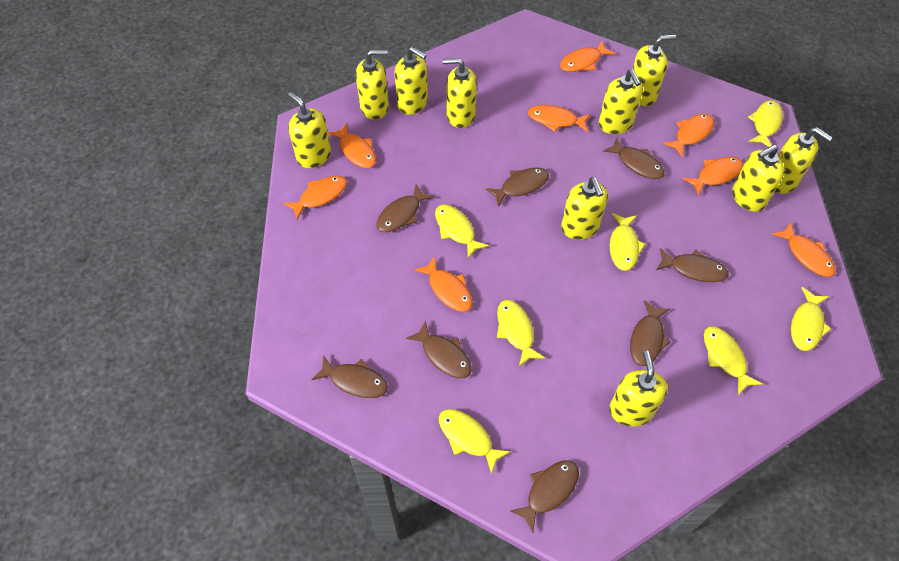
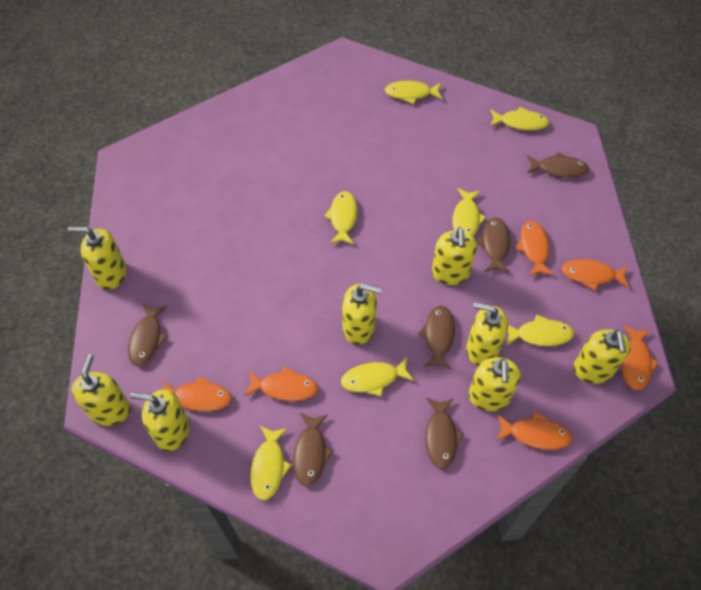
brown fish: [311,355,388,398] [376,185,434,232] [406,320,472,378] [486,168,549,207] [510,460,579,532] [603,138,665,179] [630,300,671,366] [656,248,729,282] = 8 -> [128,303,167,366] [293,413,333,486] [418,306,455,370] [425,398,464,469] [477,217,510,273] [527,152,589,177] = 6
orange fish: [283,176,347,219] [328,123,376,168] [414,256,473,312] [528,105,591,132] [560,40,615,72] [663,114,714,156] [683,157,743,196] [772,222,835,277] = 8 -> [163,376,232,411] [244,366,318,401] [496,412,572,450] [516,220,554,276] [561,259,629,290] [621,325,659,390] = 6
yellow soap dispenser: [288,92,331,168] [356,50,389,120] [394,47,428,115] [443,58,477,128] [561,177,608,240] [599,69,643,134] [609,351,668,427] [633,34,676,106] [732,145,784,212] [775,127,833,194] = 10 -> [68,226,127,290] [71,354,131,426] [130,389,190,451] [342,284,382,345] [432,227,477,285] [466,303,508,366] [469,357,521,411] [573,329,631,384] = 8

